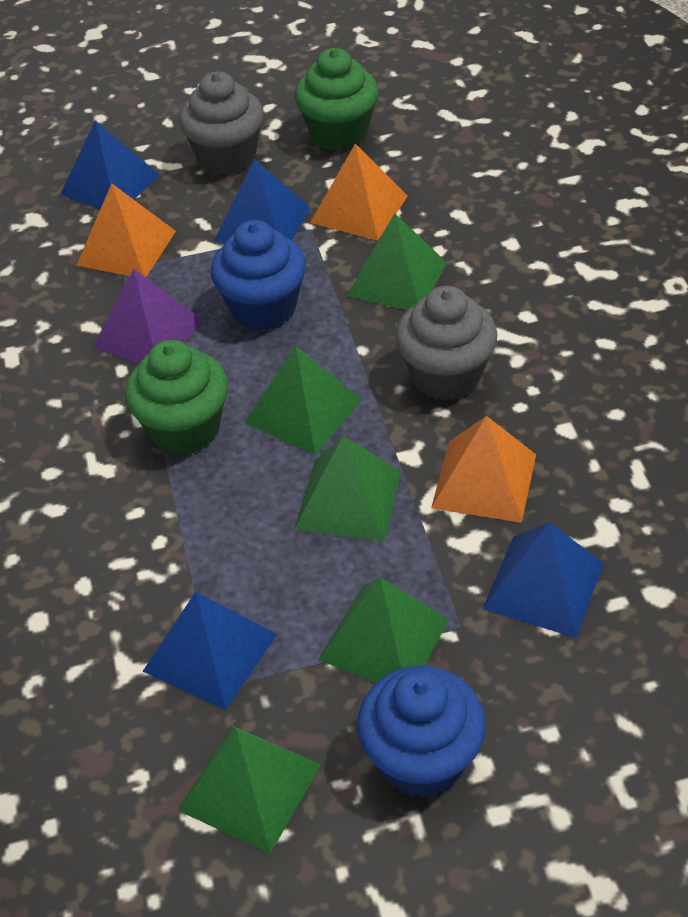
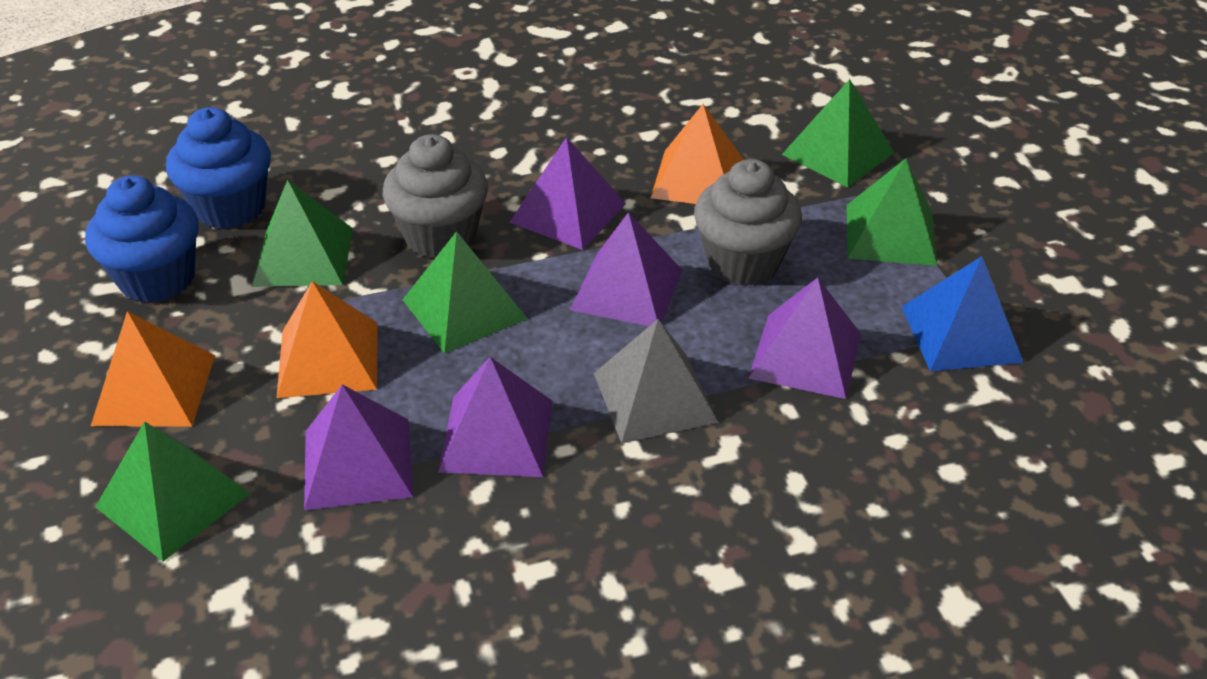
blue pyramid: [60,121,160,209] [143,592,277,710] [214,159,310,243] [482,522,604,638] = 4 -> [902,256,1024,371] = 1
green cupcake: [125,340,228,455] [295,48,378,151] = 2 -> none = 0
grey pyramid: none = 0 -> [594,319,719,443] = 1
purple pyramid: [93,268,203,364] = 1 -> [304,385,413,510] [438,357,553,477] [509,137,626,250] [570,212,682,326] [749,277,861,399] = 5

